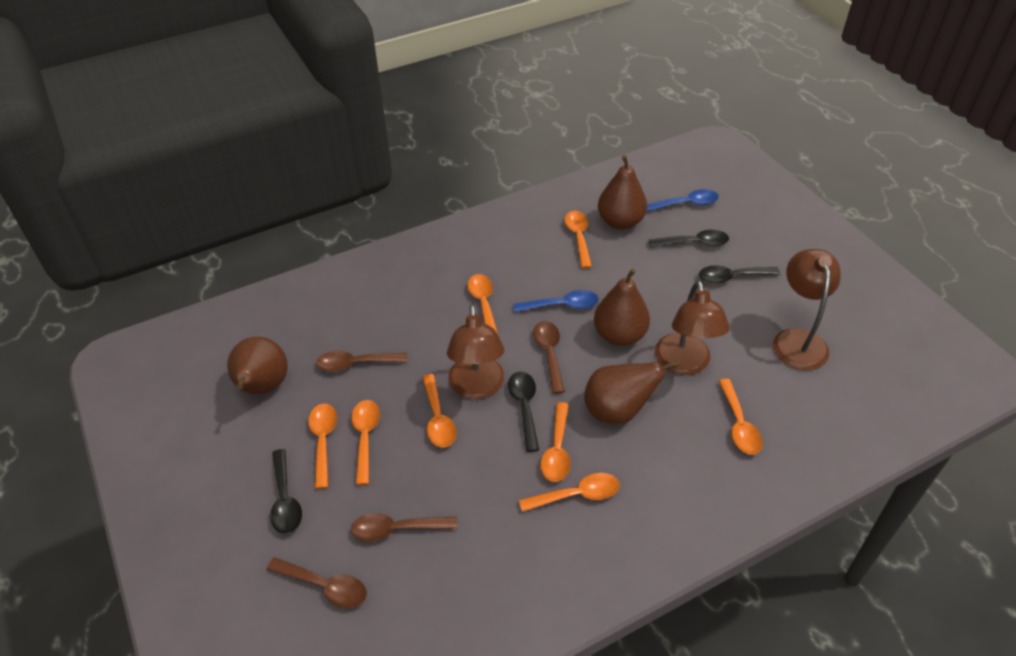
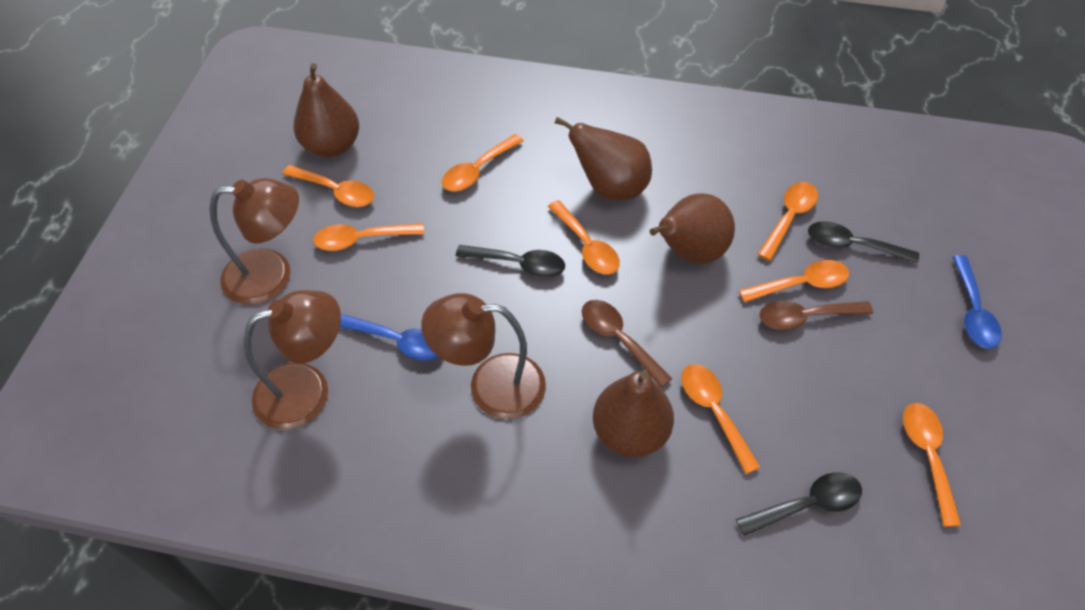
black spoon: [270,449,302,534] [508,371,539,452] [648,230,729,247] [699,265,780,284] = 4 -> [456,245,565,278] [736,472,862,536] [808,221,919,264] = 3
brown spoon: [267,557,367,608] [316,351,408,372] [351,513,457,542] [533,321,565,394] = 4 -> [582,300,672,388] [759,301,873,330] = 2

